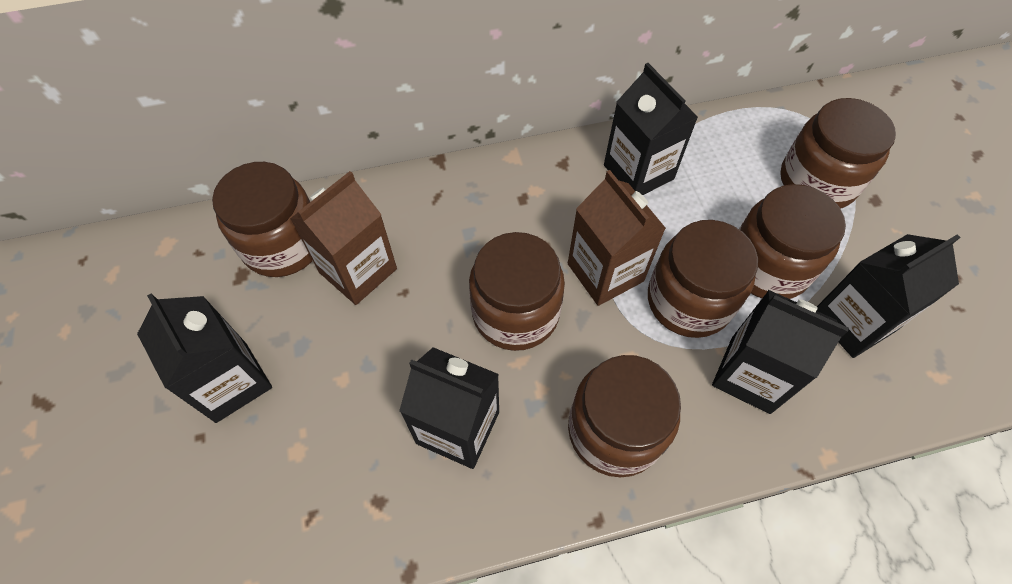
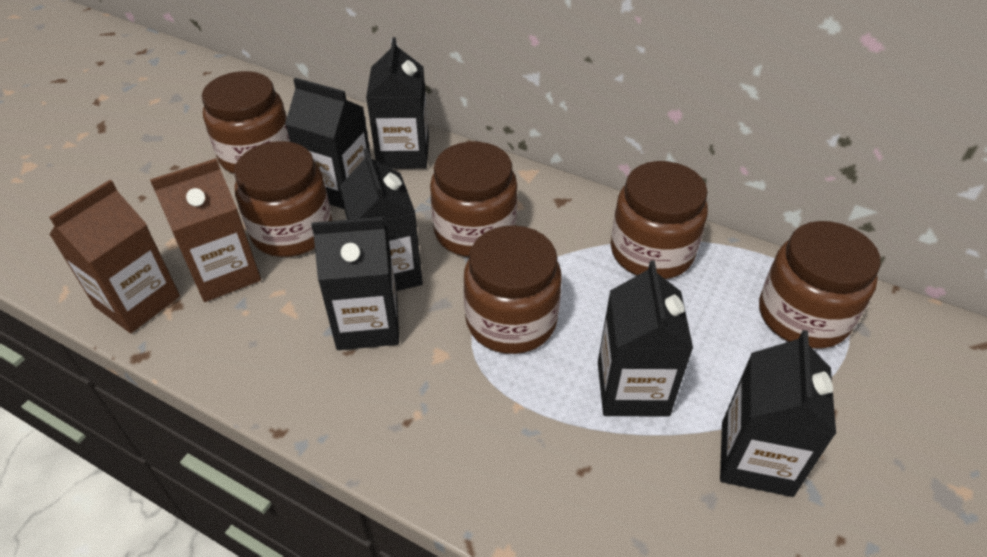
black carton: [137,293,272,423] [399,347,499,469] [604,63,698,195] [712,290,849,414] [817,234,961,358] = 5 -> [285,78,371,209] [311,217,399,350] [340,148,423,291] [366,37,429,169] [598,260,693,417] [720,330,836,497] = 6

